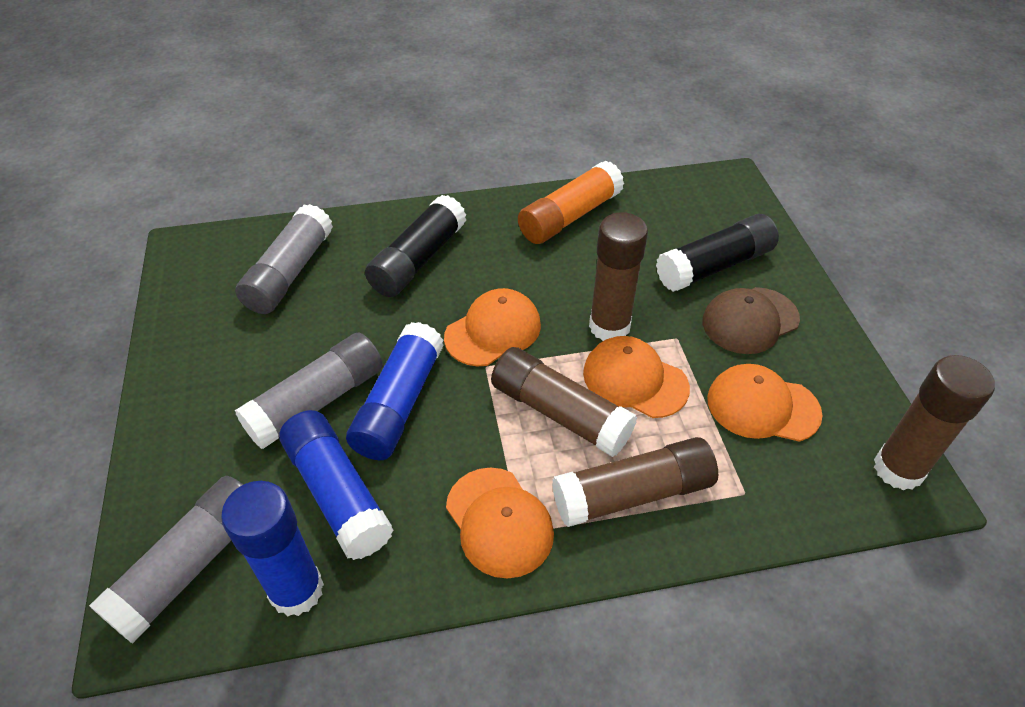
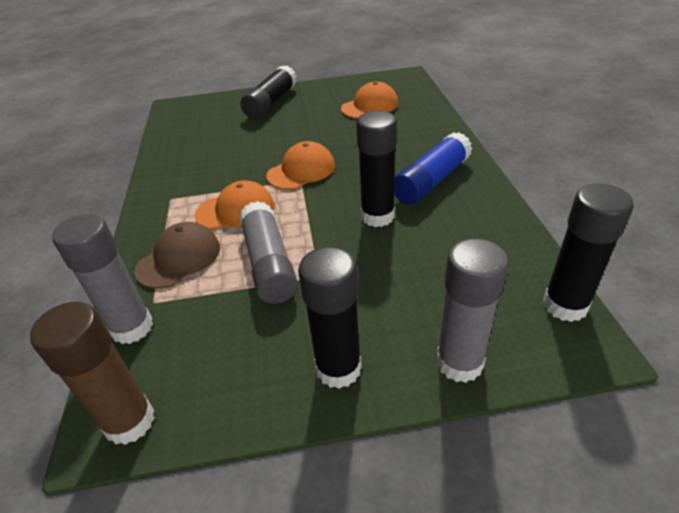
black glue stick: [365,195,466,297] [656,214,779,292] = 2 -> [240,65,297,119] [298,247,362,389] [356,111,397,227] [543,184,634,322] = 4
blue glue stick: [221,481,324,616] [279,410,394,560] [346,322,444,460] = 3 -> [394,132,473,205] = 1
brown glue stick: [491,347,637,457] [552,437,718,527] [589,212,648,341] [874,355,995,490] = 4 -> [30,302,155,445] = 1
orange cap: [444,288,541,366] [446,468,554,579] [583,336,690,418] [707,364,823,442] = 4 -> [194,180,275,230] [266,141,335,190] [341,82,398,119] = 3
orange glue stick: [518,160,624,244] = 1 -> none = 0

